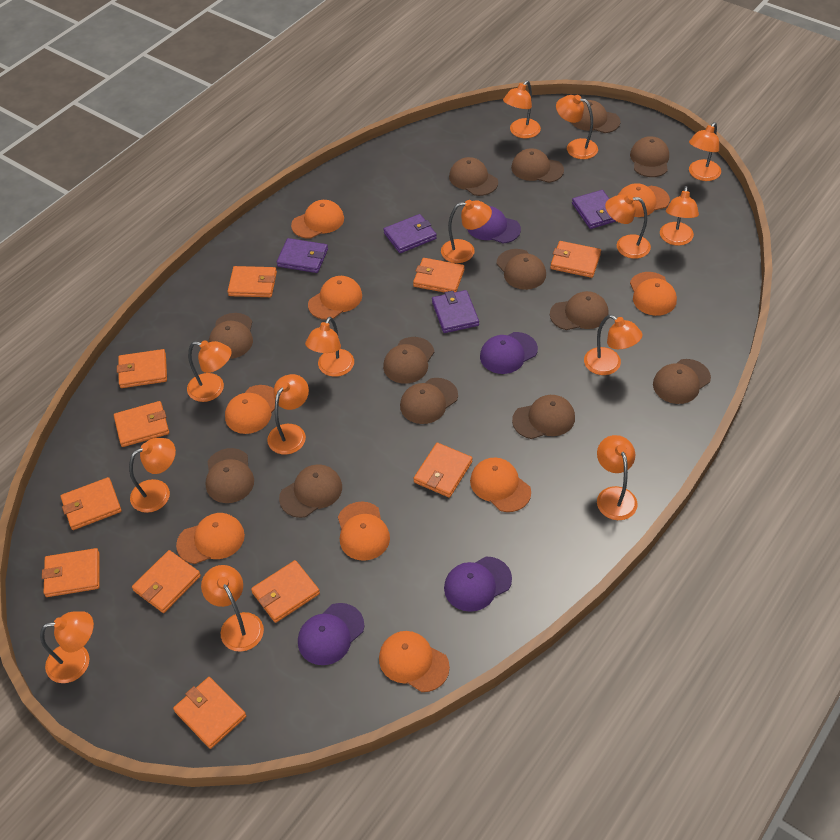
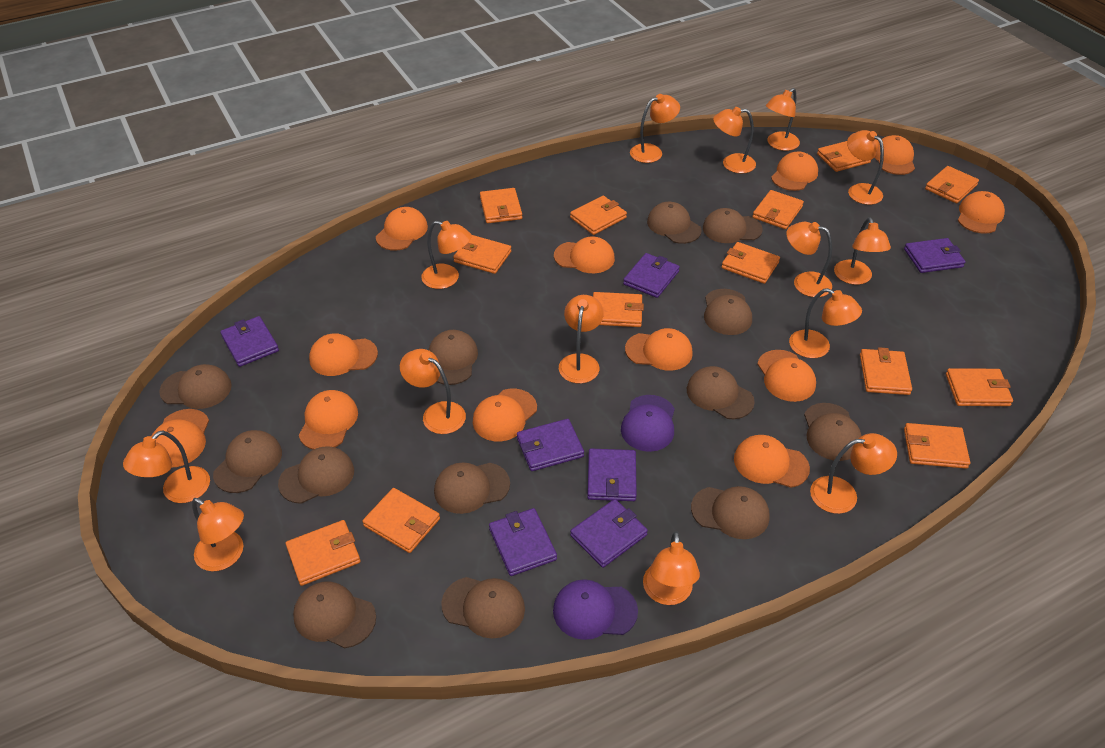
orange cap: [176,513,245,564] [225,385,279,434] [291,200,344,239] [308,276,362,320] [338,502,390,561] [379,631,450,692] [470,457,531,512] [618,183,670,217] [630,272,677,316] = 9 -> [152,409,209,467] [299,390,358,450] [309,333,378,376] [376,207,428,251] [473,389,537,442] [554,237,615,273] [625,328,693,371] [734,435,810,488] [757,350,816,402] [771,152,818,191] [874,135,915,175] [958,191,1005,234] = 12
orange wallet: [42,548,99,597] [61,477,122,530] [114,401,169,447] [117,349,167,388] [132,550,201,613] [173,677,246,749] [228,266,277,297] [251,560,320,623] [413,258,465,293] [413,443,473,498] [550,241,601,278] = 11 -> [286,520,361,586] [362,488,440,553] [453,235,511,274] [480,188,522,223] [570,196,627,235] [593,292,644,327] [721,242,780,284] [752,190,804,229] [817,141,871,172] [860,347,912,395] [904,423,970,469] [925,166,979,203] [946,368,1013,406] = 13
purple cap: [298,603,364,665] [444,557,512,612] [467,206,521,243] [480,332,538,374] = 4 -> [553,579,638,640] [621,395,675,452] = 2
purple wallet: [277,238,328,273] [383,214,437,253] [432,290,479,333] [572,190,616,229] = 4 -> [220,316,279,367] [489,508,557,576] [517,419,584,471] [570,499,648,568] [587,449,637,501] [623,253,680,298] [904,238,966,273] = 7

